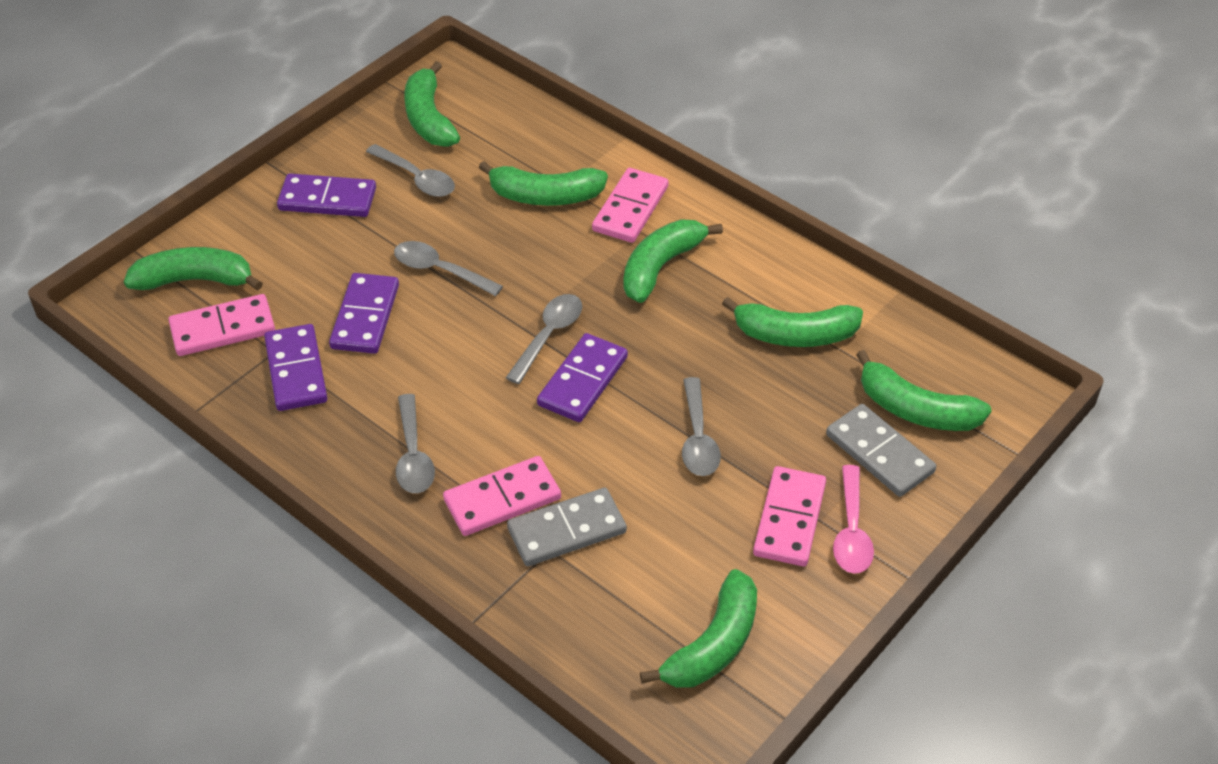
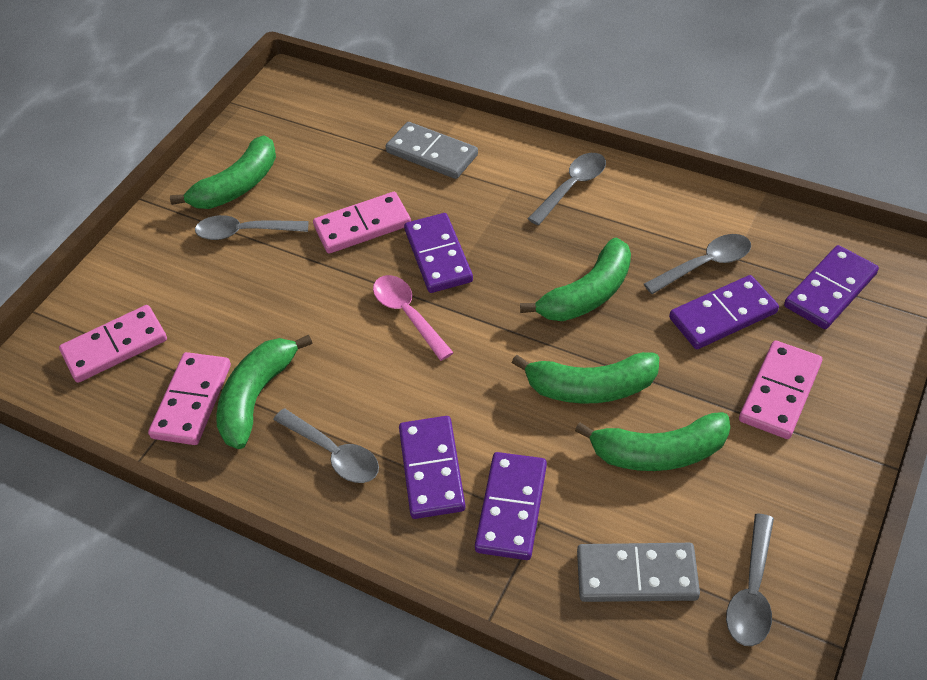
green banana: [124,247,263,291] [404,61,460,147] [479,161,608,206] [623,219,723,303] [640,569,757,688] [722,297,863,347] [856,350,992,431] = 7 -> [170,136,276,209] [216,335,313,449] [512,352,659,404] [520,237,631,321] [575,412,730,471] = 5
purple domino: [264,324,327,411] [277,173,376,217] [329,273,399,354] [537,333,628,422] = 4 -> [399,416,466,519] [404,213,473,293] [475,452,547,560] [669,275,779,349] [784,245,879,329] = 5

